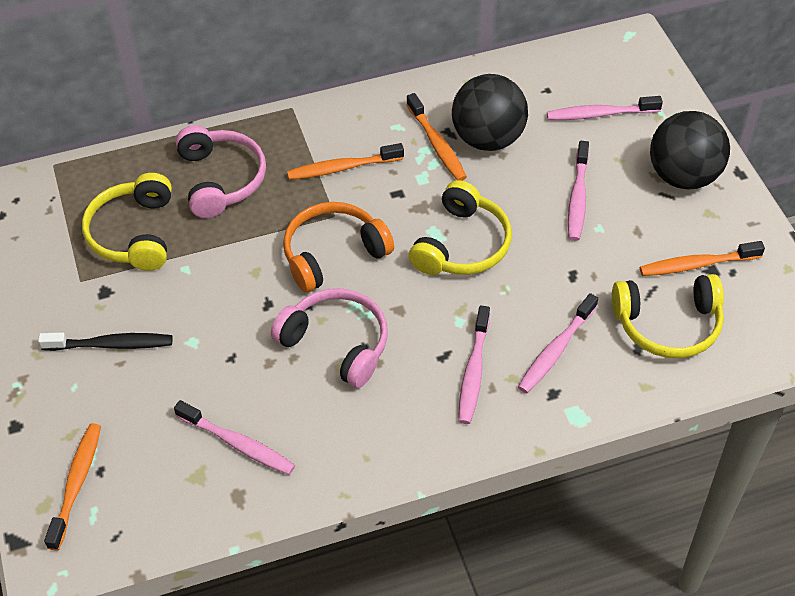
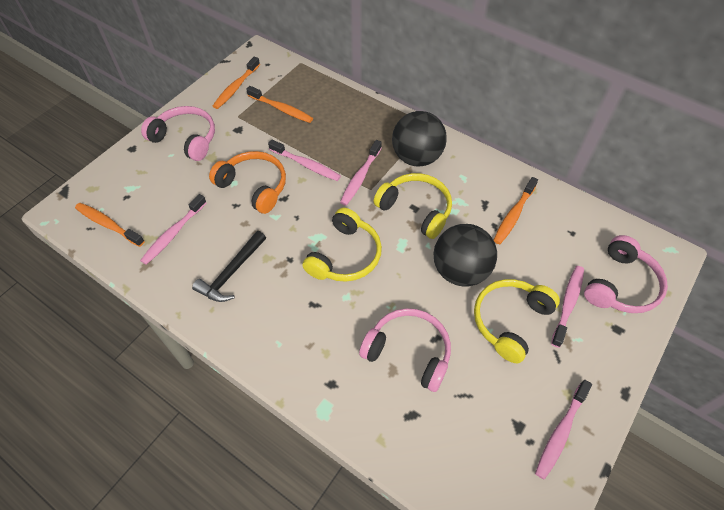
black hammer: none = 0 -> [192,231,266,302] = 1
black toothbrush: [38,332,173,351] = 1 -> none = 0
pink headphones: [176,125,266,218] [271,288,388,388] = 2 -> [141,106,215,161] [359,308,451,392] [584,235,668,313] = 3

